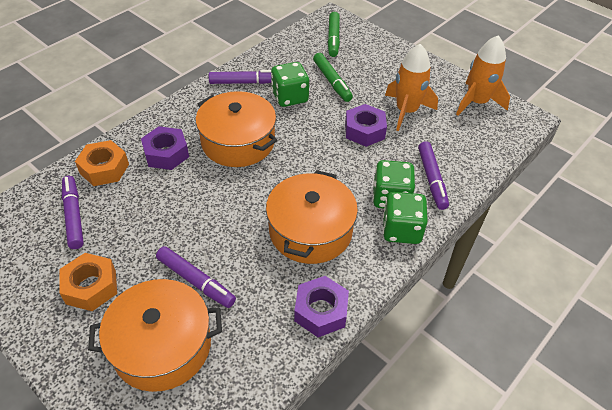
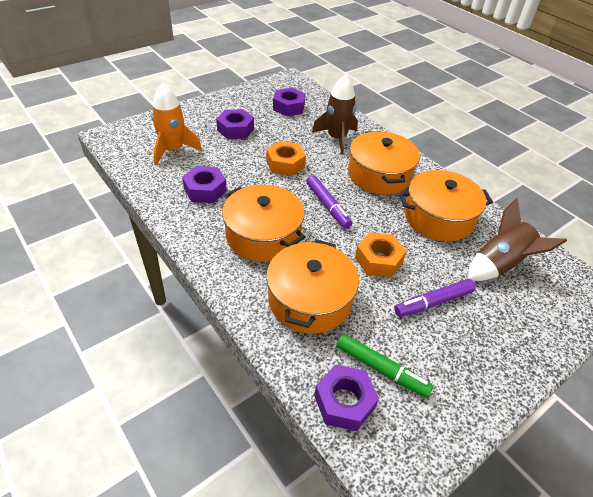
brown rocket: none = 0 -> [312,75,358,155] [468,198,567,281] = 2
green dice: [271,62,309,107] [373,160,415,208] [383,192,428,244] = 3 -> none = 0
green marker: [313,53,353,102] [328,12,340,57] = 2 -> [336,334,433,398] = 1
orange pot: [88,279,222,392] [196,91,277,167] [266,170,358,264] = 3 -> [222,185,305,262] [266,240,359,334] [348,131,420,195] [399,170,493,241] = 4
orange rocket: [385,44,438,131] [456,35,510,116] = 2 -> [151,83,202,166] = 1
purple marker: [62,176,84,249] [156,246,236,308] [209,70,271,84] [418,141,449,210] = 4 -> [307,175,352,229] [394,279,476,317] = 2
purple nut: [141,126,189,170] [294,276,349,337] [345,104,387,147] = 3 -> [182,166,227,203] [216,109,254,139] [273,88,306,116] [314,365,379,431] = 4

